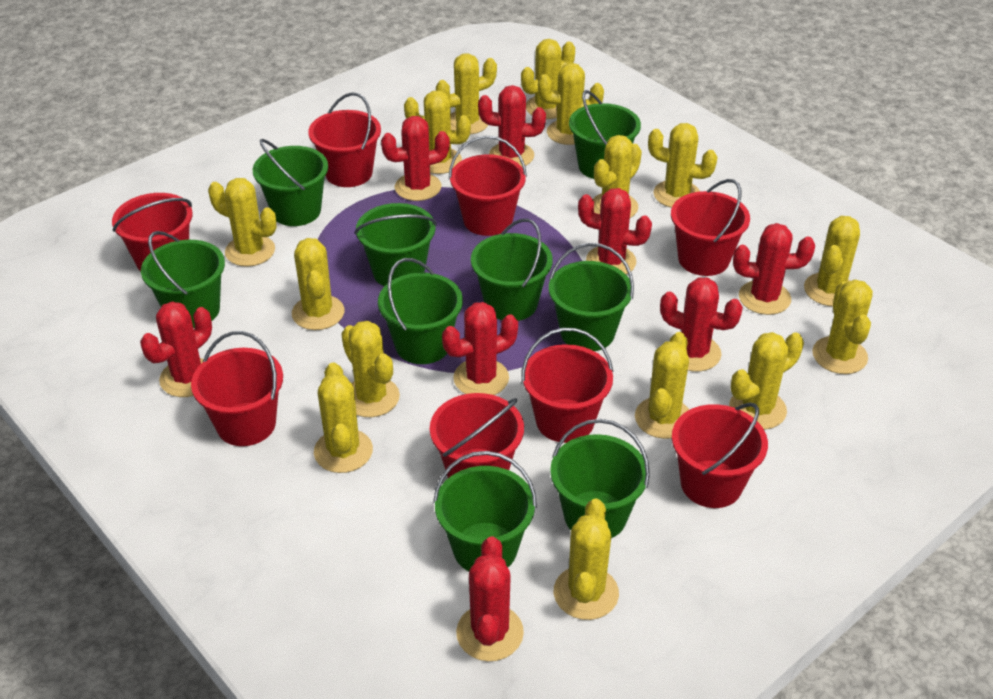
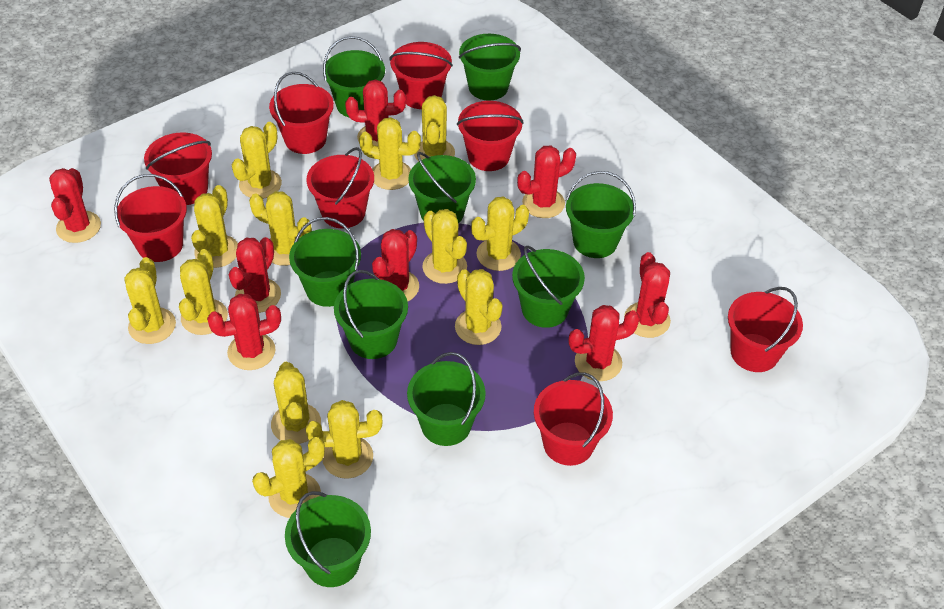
yellow cactus: [208,178,277,267] [292,238,344,330] [314,362,373,473] [341,321,400,417] [404,90,471,174] [436,53,497,135] [521,39,575,119] [538,63,604,145] [554,498,619,620] [593,135,642,218] [635,332,689,439] [648,123,718,208] [729,332,804,430] [804,216,860,306] [812,279,873,374] = 15 -> [124,257,176,344] [179,249,228,335] [191,185,238,268] [232,122,282,199] [249,191,312,266] [252,437,325,518] [271,362,321,444] [306,400,383,479] [359,117,421,190] [414,95,455,162] [422,209,467,284] [455,269,503,345] [471,196,529,271] = 13

